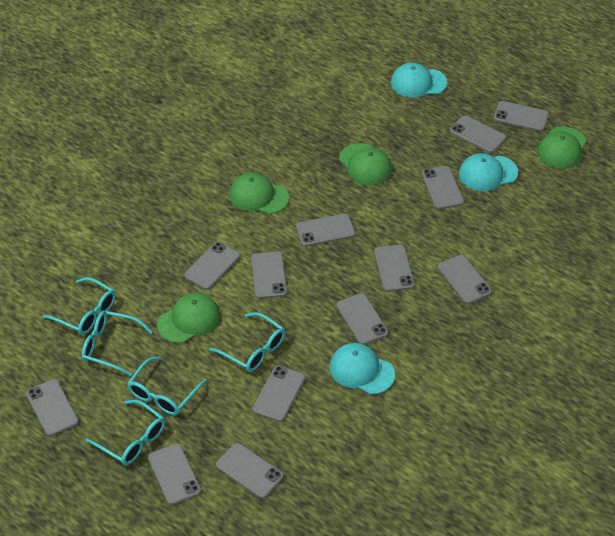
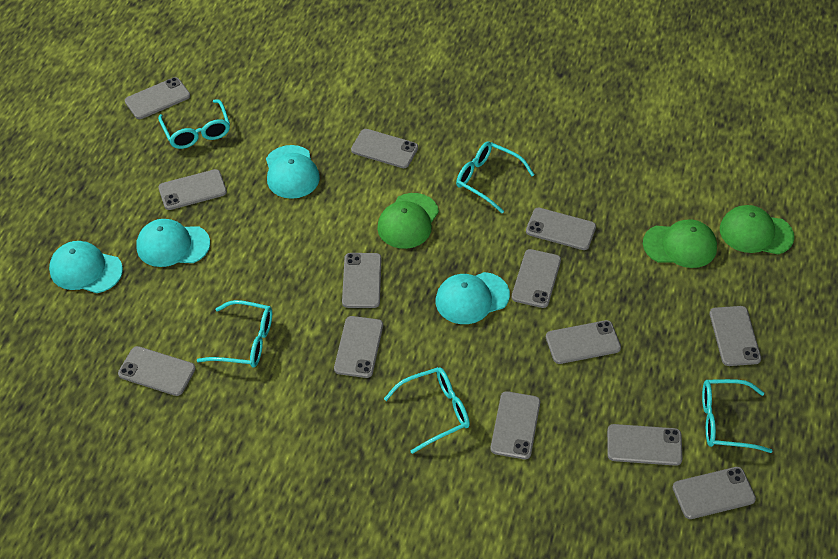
green cap: [157,293,220,343] [229,173,289,214] [339,143,392,185] [538,127,586,169] = 4 -> [377,193,439,249] [643,219,717,268] [720,205,794,254] = 3
turquoise cap: [329,343,395,395] [391,63,447,98] [459,153,518,192] = 3 -> [49,241,123,293] [136,219,210,267] [266,145,320,199] [436,272,510,324] = 4

